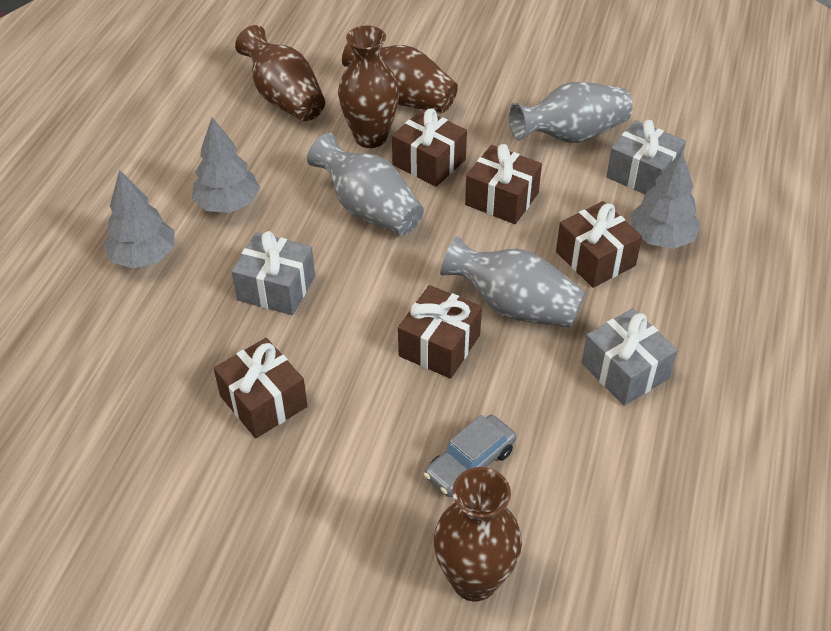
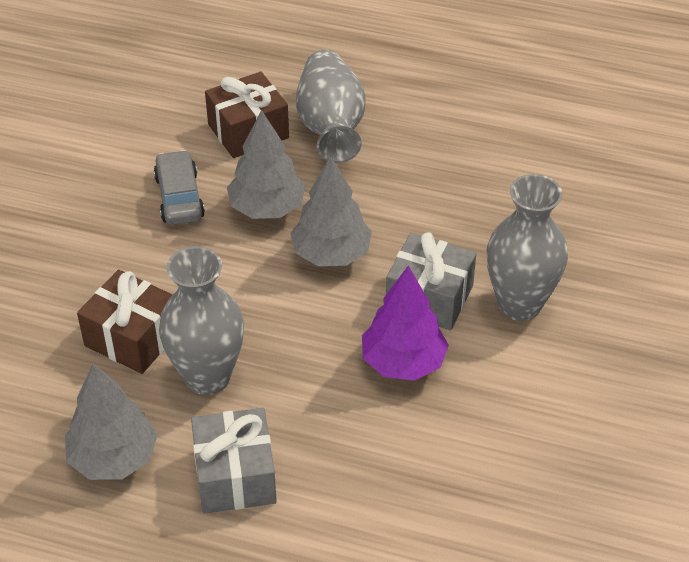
brown gift: [214,338,307,438] [392,108,467,187] [398,285,482,379] [465,144,542,224] [556,201,642,288] = 5 -> [77,270,173,374] [205,72,289,158] = 2
brown vase: [235,25,325,121] [338,26,399,148] [342,42,458,113] [434,467,522,601] = 4 -> none = 0
grey gift: [231,231,315,315] [582,308,678,406] [606,120,686,194] = 3 -> [191,408,277,514] [386,232,477,330] = 2
purple tree: none = 0 -> [362,265,449,381] = 1

